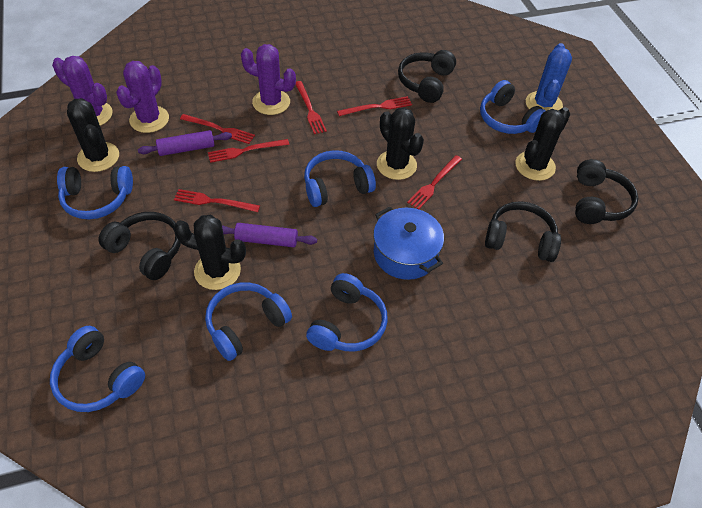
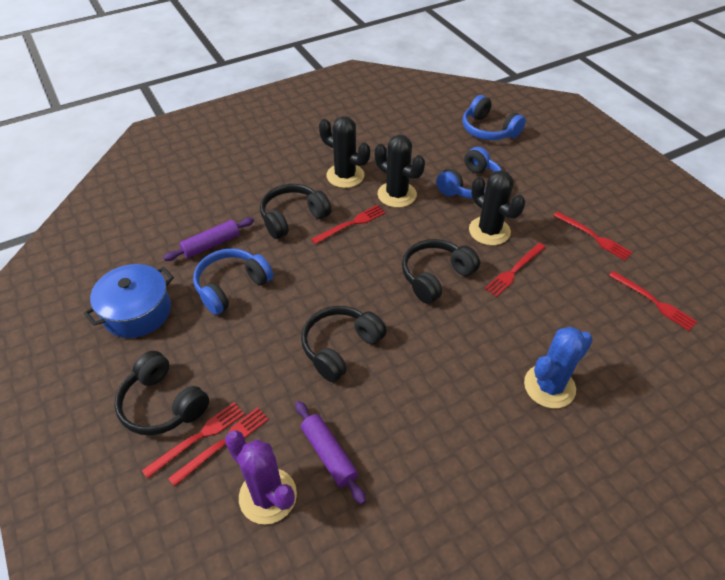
black cactus: [67,98,119,172] [174,215,246,290] [377,107,424,180] [515,107,570,181] = 4 -> [319,116,370,188] [375,135,425,208] [469,170,525,245] = 3
blue headphones: [50,326,145,412] [57,166,133,219] [205,282,292,361] [304,150,376,207] [306,273,388,351] [480,80,545,134] = 6 -> [193,248,273,315] [436,147,502,199] [463,95,526,140] = 3
purple cactus: [52,56,113,126] [116,61,169,133] [241,44,296,115] = 3 -> [225,430,297,525] = 1

